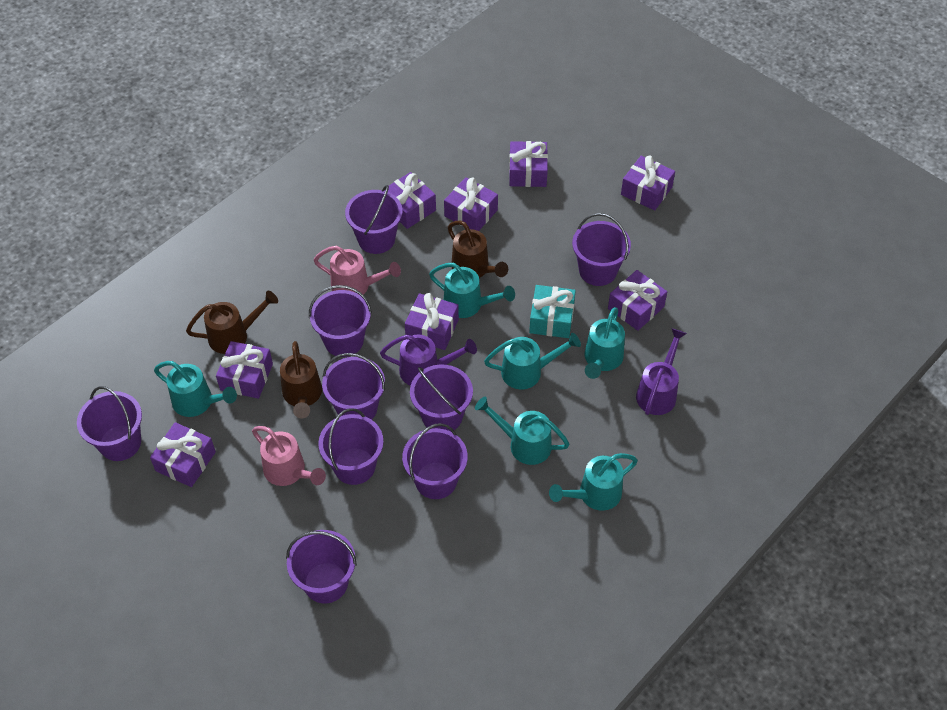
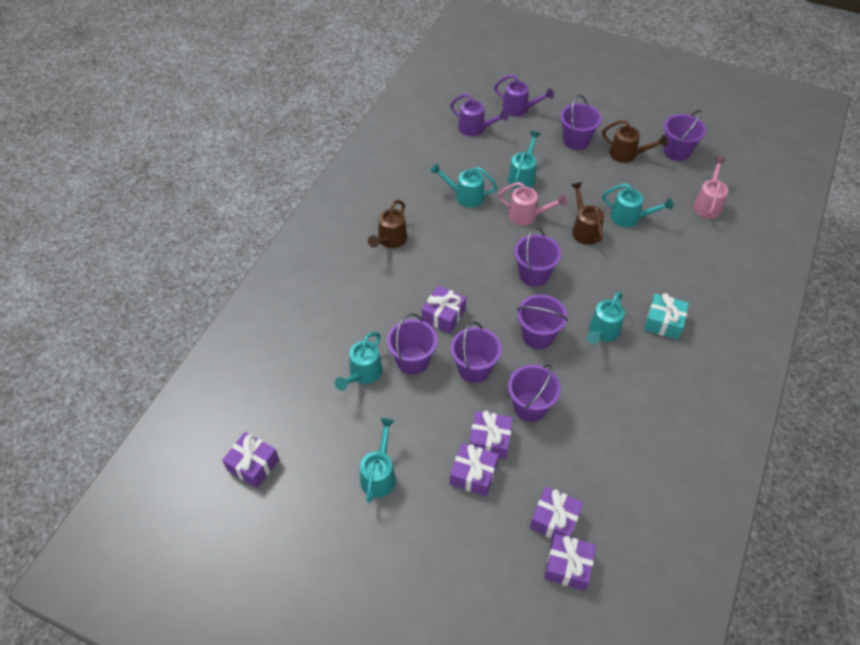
purple bucket: [77,386,142,461] [286,530,357,603] [309,285,372,357] [318,408,384,485] [322,353,385,420] [345,185,403,254] [402,423,468,499] [410,364,473,431] [572,213,631,286] = 9 -> [387,313,438,375] [451,322,502,383] [508,364,561,422] [514,228,561,287] [517,295,568,349] [560,95,602,150] [664,110,706,161] = 7
purple gift: [150,422,216,487] [216,341,273,399] [385,172,436,229] [405,293,459,350] [444,177,498,231] [509,141,548,187] [608,270,667,331] [621,155,675,211] = 8 -> [222,432,279,488] [422,286,466,334] [450,443,499,496] [469,411,513,459] [530,487,583,539] [544,534,596,591] = 6

